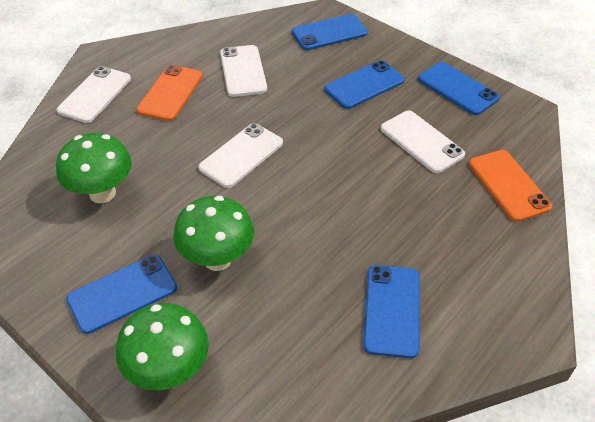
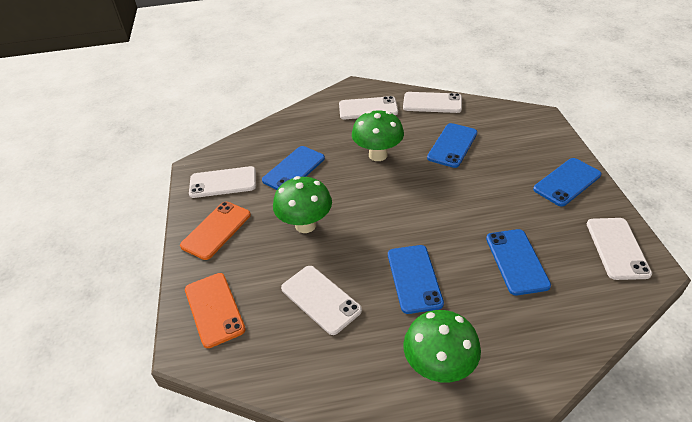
white phone: [57,66,131,123] [198,123,283,188] [220,45,267,97] [381,111,465,173] = 4 -> [189,166,256,198] [281,266,362,335] [339,96,398,119] [403,92,462,113] [587,218,652,280] = 5

